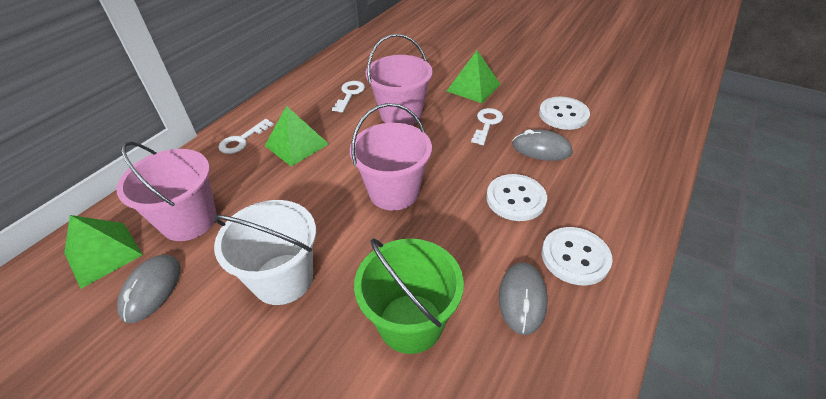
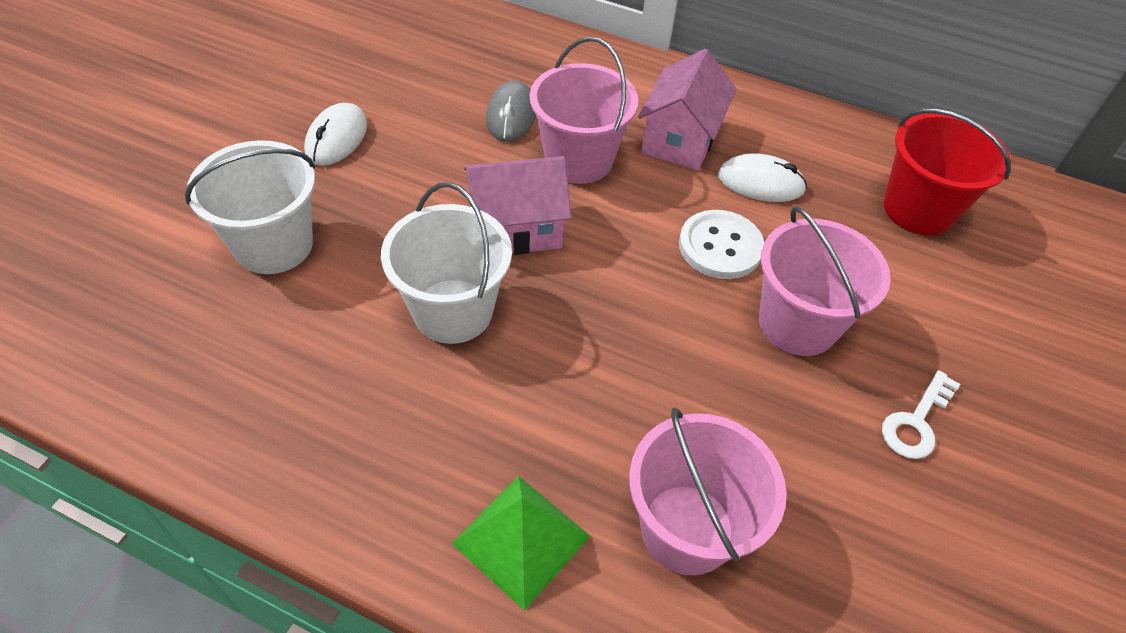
green bucket: [354,238,464,354] = 1 -> none = 0
green pyramid: [64,215,143,289] [265,106,329,166] [447,50,501,103] = 3 -> [451,476,590,611] = 1
grey mouse: [117,255,181,323] [499,263,548,335] [512,129,573,161] = 3 -> [486,81,536,142] = 1
pink house: none = 0 -> [463,156,571,255] [638,49,736,170] = 2
red bucket: none = 0 -> [884,109,1011,235] = 1
white bucket: [214,200,316,305] = 1 -> [185,140,315,274] [381,182,512,344] = 2
white button: [486,174,547,221] [539,97,590,130] [542,227,613,285] = 3 -> [679,210,764,279] = 1
white key: [218,119,274,154] [332,81,365,113] [471,108,503,145] = 3 -> [882,370,960,459] = 1
white mouse: none = 0 -> [304,103,367,166] [718,153,807,202] = 2

